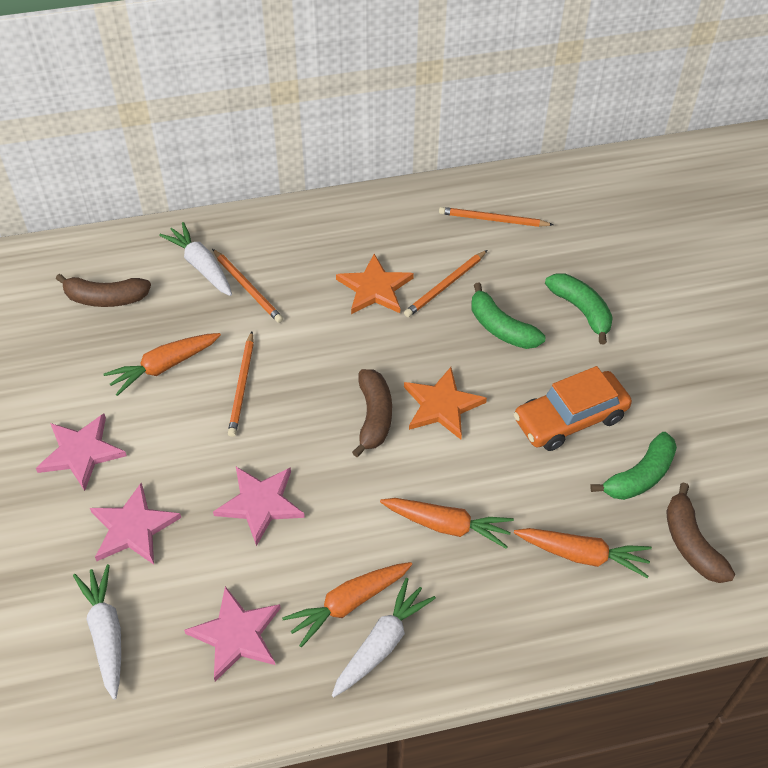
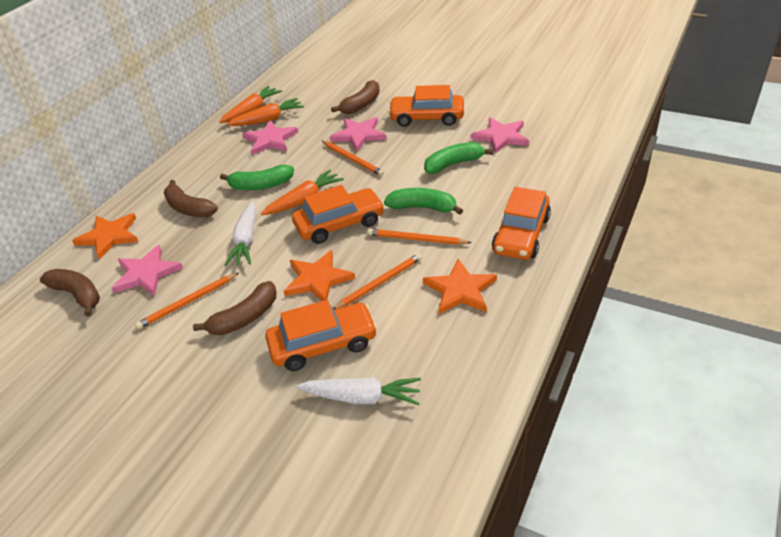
brown banana: [56,274,151,307] [352,369,392,457] [666,482,735,583] = 3 -> [40,269,100,317] [164,180,218,217] [193,281,277,335] [331,80,380,114] = 4
orange car: [513,366,632,451] = 1 -> [265,300,378,371] [292,185,385,244] [388,85,464,127] [492,187,551,260] = 4
orange carrot: [103,333,221,396] [282,562,412,647] [380,498,514,549] [514,528,652,578] = 4 -> [219,86,282,123] [226,98,304,126] [261,169,344,215] = 3
orange star: [336,254,414,314] [404,367,487,439] = 2 -> [72,213,138,259] [284,250,355,301] [423,259,497,314] = 3
white carrot: [73,564,121,700] [159,222,232,296] [332,578,436,697] = 3 -> [225,201,256,266] [296,377,421,405] = 2

